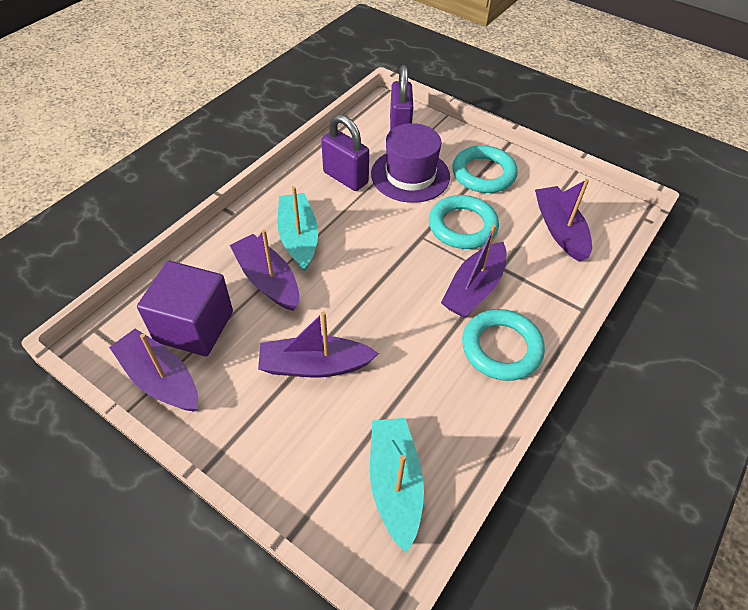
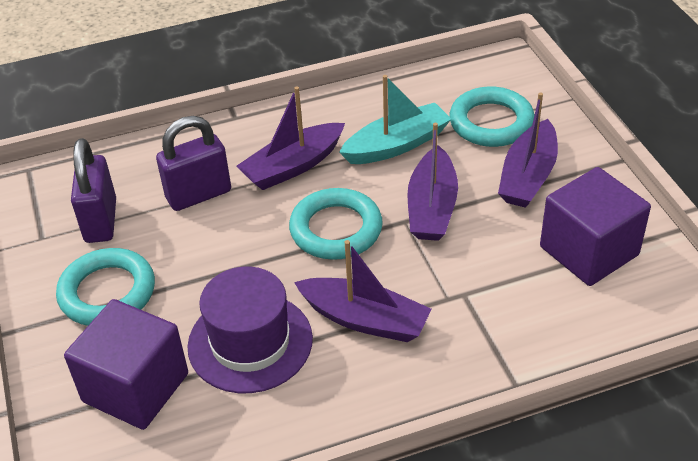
purple boat: [109,329,198,412] [230,230,299,311] [258,311,379,377] [441,224,506,318] [535,179,592,262] = 5 -> [236,86,345,190] [294,240,432,342] [407,123,458,241] [498,92,558,208] = 4
purple cube: [137,261,233,356] = 1 -> [64,299,188,430] [540,167,651,286] = 2
turquoise boat: [278,187,318,271] [370,418,424,553] = 2 -> [339,75,451,164] = 1

